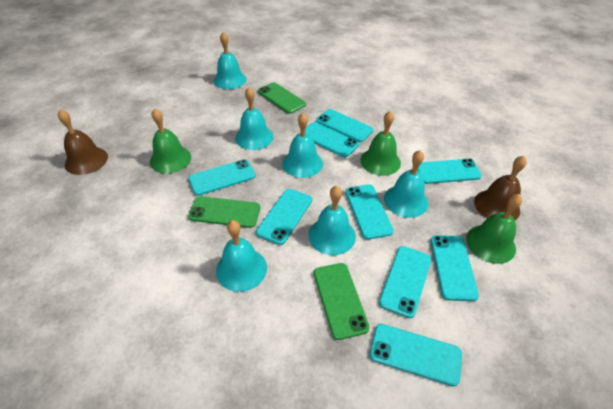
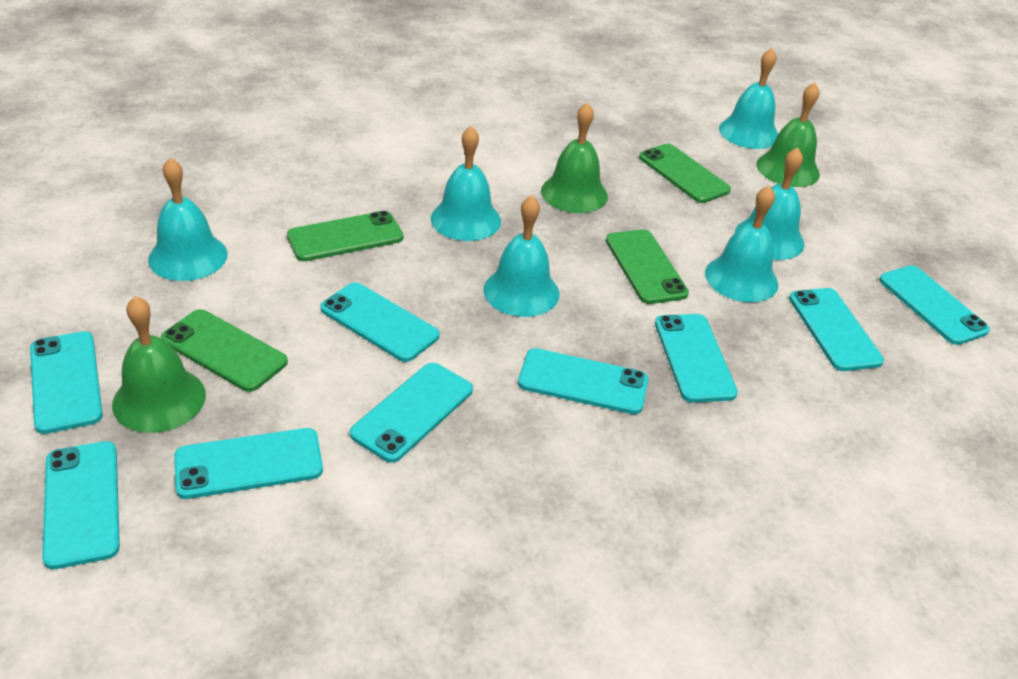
brown bell: [58,109,108,175] [474,156,527,220] = 2 -> none = 0
green phone: [188,196,260,228] [258,82,306,114] [314,263,370,340] = 3 -> [161,309,288,392] [287,211,403,261] [606,229,689,304] [639,144,731,203] = 4

